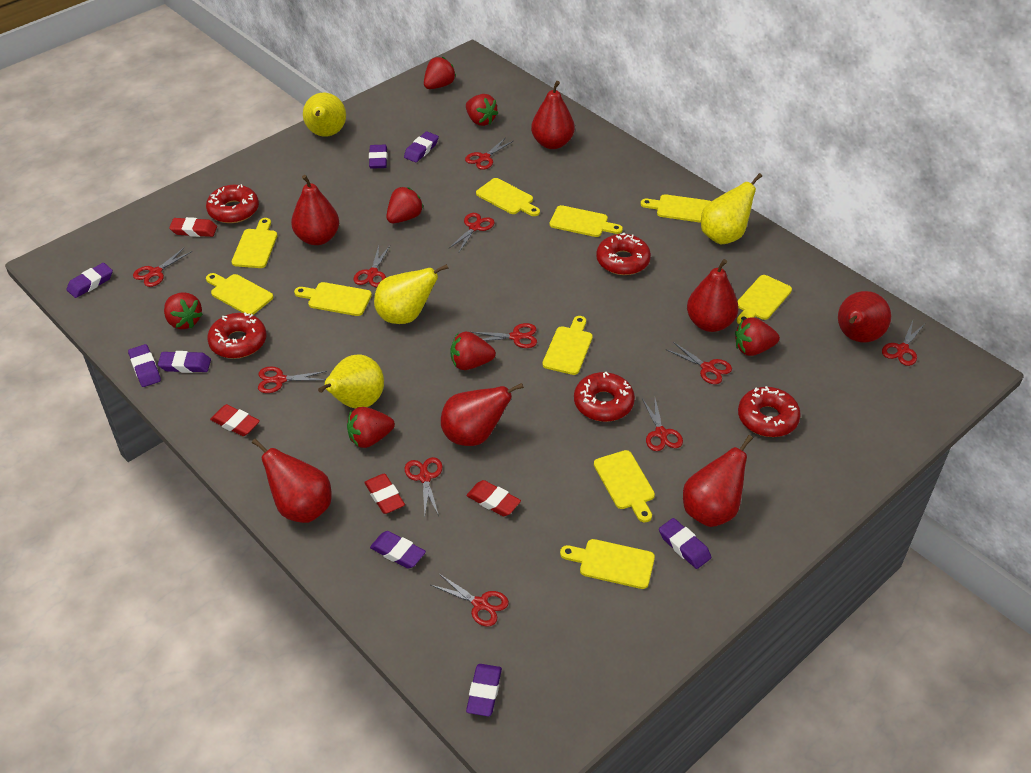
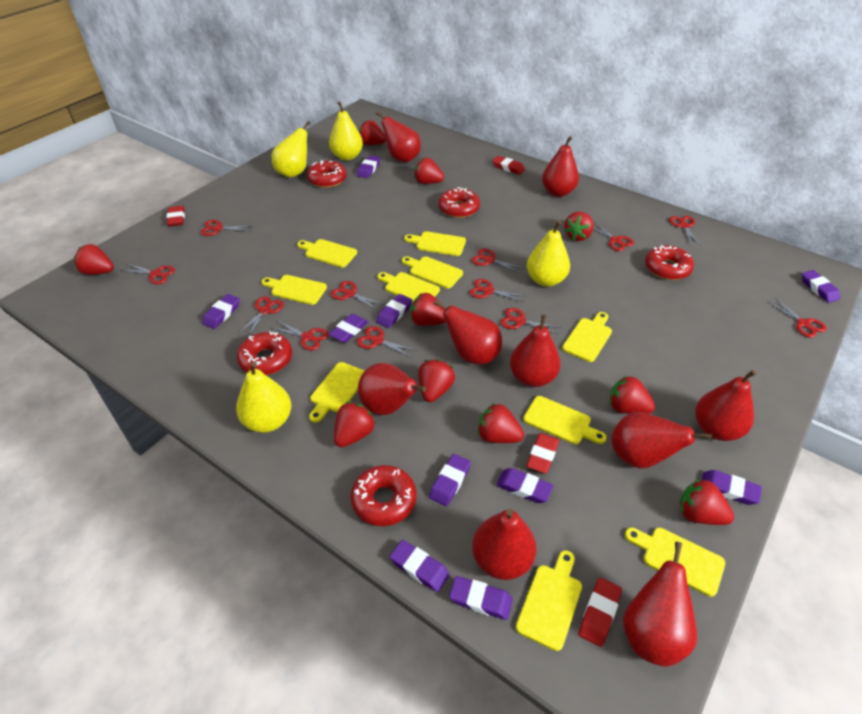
purple eraser: [66,263,113,298] [128,344,161,387] [158,351,211,373] [369,145,387,169] [370,531,426,569] [404,131,439,162] [466,664,502,716] [659,518,711,569] = 8 -> [202,294,240,329] [329,314,368,343] [357,156,380,178] [376,294,412,328] [390,540,450,592] [429,454,471,506] [449,576,513,620] [496,468,554,503] [702,470,762,505] [802,270,840,303] = 10
red pear: [252,439,332,523] [291,175,339,245] [441,383,524,446] [531,81,575,149] [683,435,753,527] [687,259,738,332] [838,291,891,342] = 7 -> [358,363,426,415] [376,111,421,162] [433,300,502,364] [472,509,537,580] [510,314,561,387] [542,136,579,197] [611,412,712,469] [623,542,697,667] [695,370,757,441] = 9
red scissors: [133,247,192,287] [258,367,327,393] [353,246,390,287] [405,457,443,516] [431,573,509,627] [449,213,495,252] [465,137,513,170] [471,323,537,348] [642,398,683,451] [667,342,732,384] [882,321,925,366] = 11 -> [121,263,175,284] [201,220,252,236] [238,296,284,337] [271,320,328,351] [330,281,384,310] [357,326,415,357] [470,279,526,302] [472,249,526,274] [501,308,561,335] [593,222,634,251] [669,216,701,246] [767,298,827,338] = 12
red strawberry: [164,293,203,329] [347,407,395,448] [386,187,423,223] [424,57,456,89] [450,332,496,370] [466,94,498,126] [735,317,780,356] = 7 -> [73,244,114,275] [334,402,375,447] [359,120,386,145] [410,293,446,326] [414,157,444,184] [418,359,455,402] [478,403,524,443] [564,212,594,241] [610,375,655,414] [680,478,734,525] = 10

